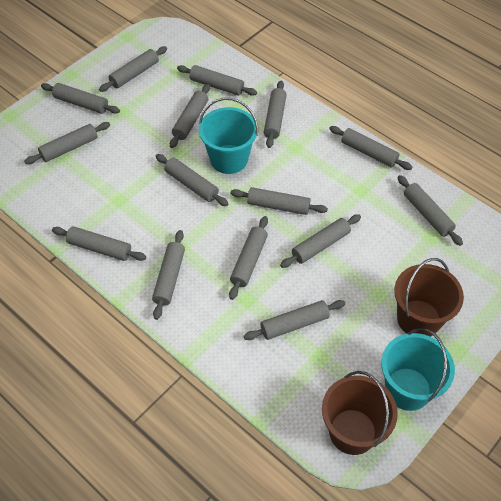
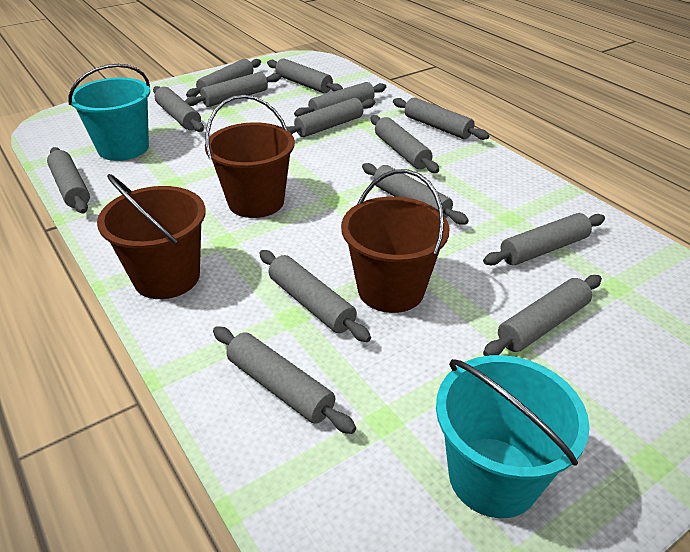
brown bucket: [322,371,398,455] [394,258,464,337] = 2 -> [97,174,206,299] [205,95,295,218] [341,169,449,313] = 3
grey rolling pin: [24,122,110,164] [41,83,120,114] [52,226,146,261] [99,46,167,92] [152,230,185,320] [156,154,229,206] [170,84,210,148] [177,65,257,96] [229,216,268,300] [231,187,328,215] [244,300,345,340] [264,80,287,148] [280,214,361,268] [329,126,412,170] [397,175,463,246] = 15 -> [47,147,90,213] [153,86,204,132] [185,72,281,107] [186,59,261,97] [213,326,356,434] [259,250,371,342] [267,58,343,93] [287,98,375,137] [294,82,386,117] [362,163,469,225] [371,115,439,173] [393,98,489,140] [483,213,605,265] [483,275,602,356] = 14

